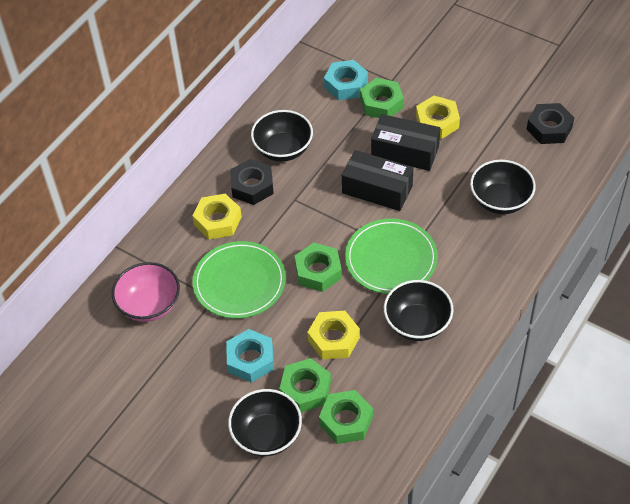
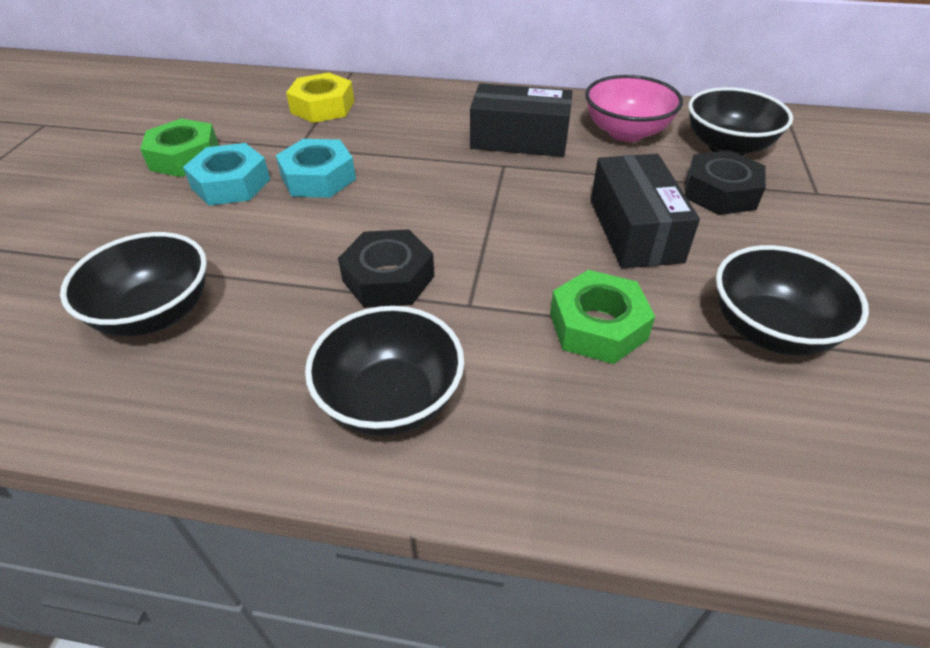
green nut: [279,358,331,412] [294,243,342,292] [319,390,373,444] [360,78,404,118] = 4 -> [140,118,219,177] [550,270,655,364] = 2
green plate: [192,241,286,319] [345,218,438,294] = 2 -> none = 0
yellow nut: [192,194,242,240] [307,311,360,359] [416,96,460,139] = 3 -> [286,73,354,123] = 1

